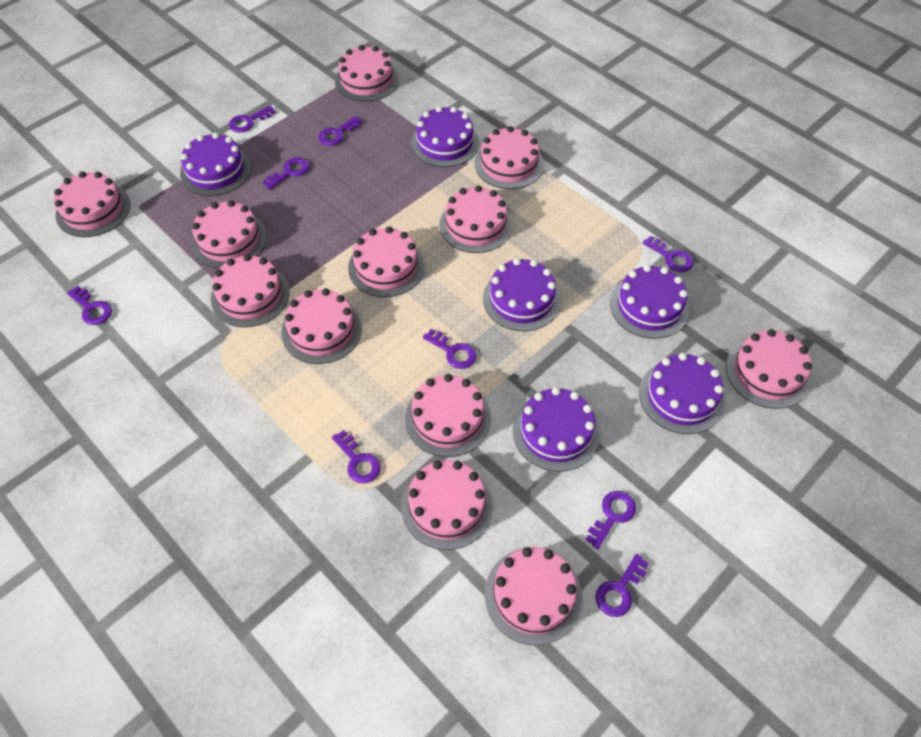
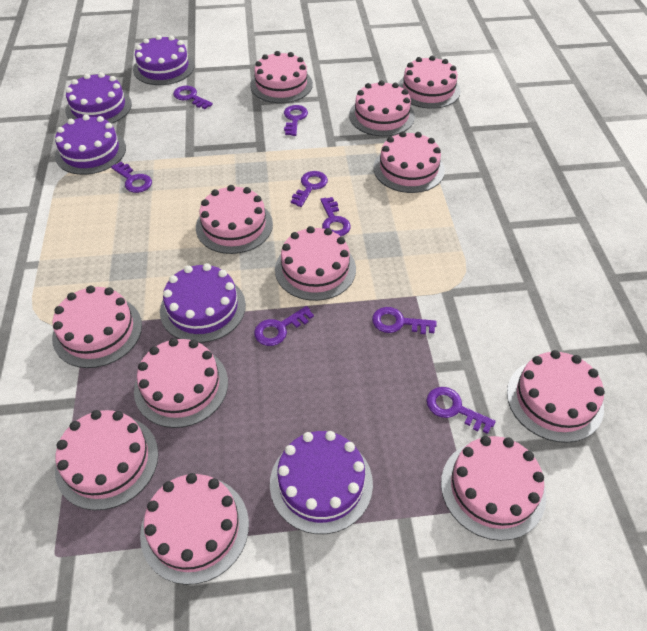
purple cake: [180,132,251,196] [411,106,479,167] [483,258,561,331] [513,387,600,472] [610,265,690,339] [639,353,725,434] = 6 -> [55,115,126,175] [65,72,132,124] [133,35,194,85] [160,263,246,343] [270,431,373,534] = 5
purple key: [67,286,112,325] [229,106,276,133] [263,157,309,190] [318,116,362,146] [332,430,381,484] [423,329,477,369] [585,491,636,549] [595,554,649,617] [642,236,694,272] = 9 -> [111,162,152,193] [173,86,213,109] [254,306,314,346] [284,105,308,136] [291,171,328,207] [320,197,351,236] [372,307,437,334] [427,387,496,434] = 8

